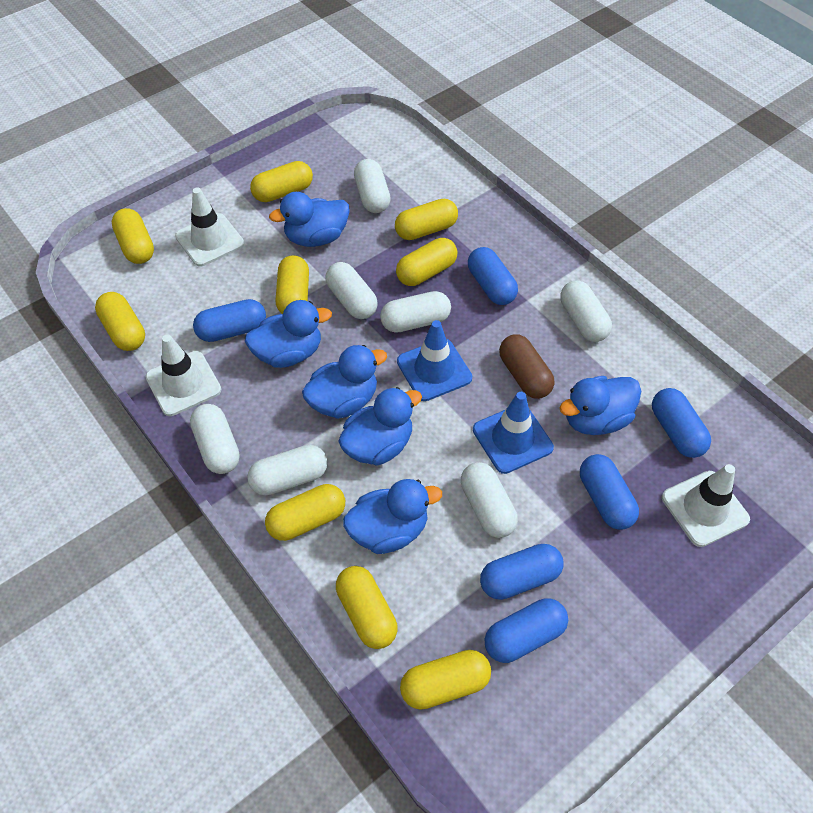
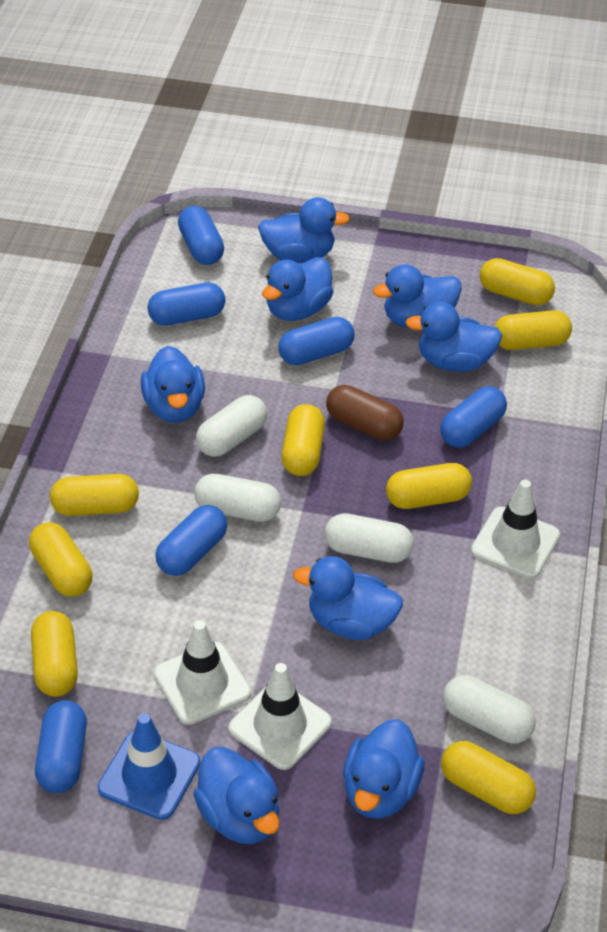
blue duck: [245,300,332,368] [269,192,350,247] [302,345,387,419] [338,387,422,466] [343,479,442,554] [559,376,641,435] = 6 -> [141,346,205,422] [193,747,280,844] [258,197,350,263] [262,257,333,321] [293,556,403,640] [343,719,425,819] [373,264,462,328] [405,302,502,372] = 8
blue traffic cone: [397,320,472,401] [473,392,554,474] = 2 -> [98,713,200,820] = 1
white capsule: [190,404,240,474] [247,445,328,495] [325,262,378,319] [354,159,391,213] [380,291,451,333] [461,462,518,538] [560,281,612,342] = 7 -> [194,474,281,522] [196,395,267,457] [324,513,414,563] [443,675,536,744] = 4
yellow capsule: [95,292,145,351] [112,208,154,264] [250,161,313,202] [265,484,345,541] [275,255,309,314] [336,566,398,649] [395,199,458,240] [396,238,458,286] [400,650,491,710] = 9 -> [29,522,92,597] [31,611,78,697] [50,474,139,516] [282,404,325,476] [386,463,472,509] [441,741,536,814] [480,258,555,305] [494,310,572,350] = 8

